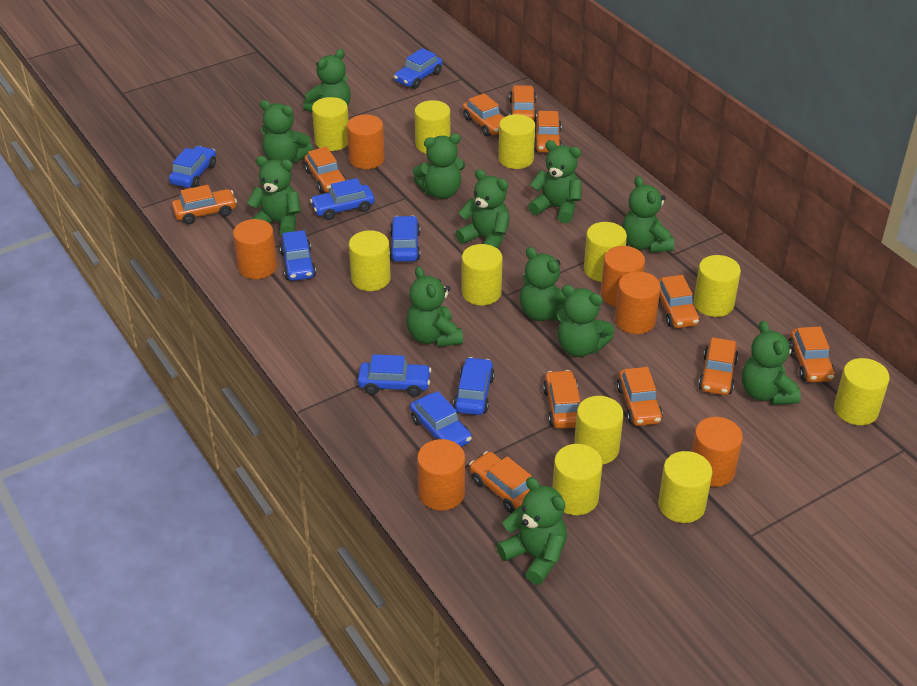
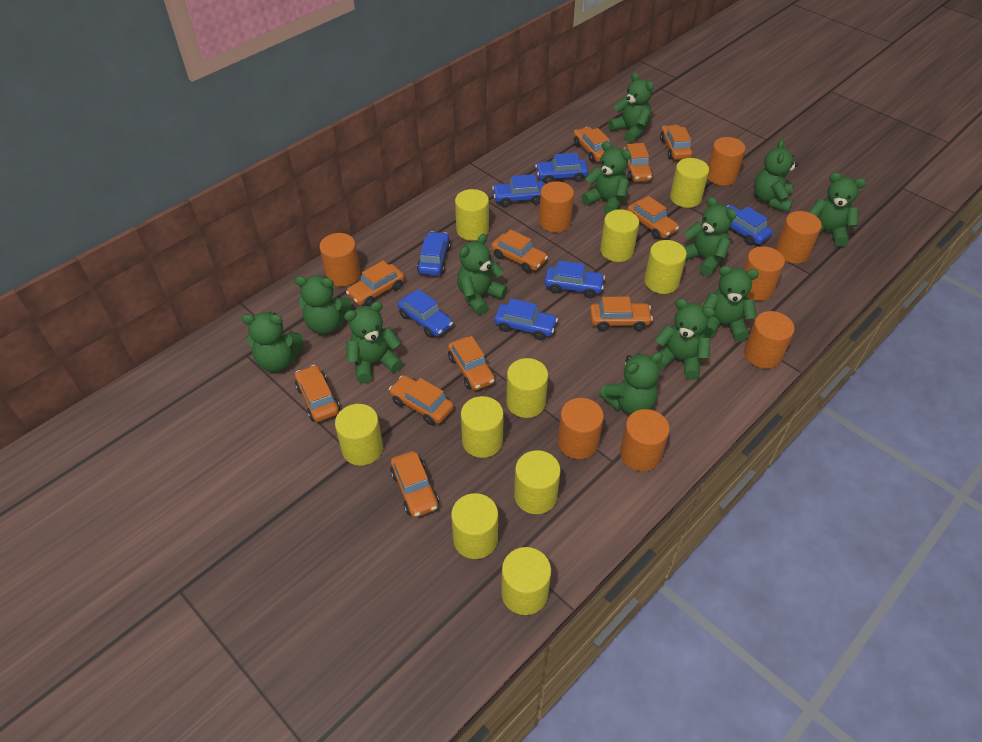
blue car: [169,146,216,188] [280,230,316,281] [310,178,375,220] [358,354,431,397] [390,216,420,262] [394,48,442,89] [410,391,472,447] [453,357,495,415] = 8 -> [397,289,453,338] [417,231,451,276] [492,174,544,207] [494,298,558,340] [535,153,588,184] [545,261,605,298] [727,205,772,245] = 7
orange cylinder: [233,219,277,279] [347,114,385,169] [417,439,465,510] [601,246,645,307] [615,271,661,334] [692,417,743,487] = 6 -> [319,233,360,287] [539,181,574,233] [558,398,604,459] [620,409,670,471] [708,137,746,186] [743,246,785,301] [744,311,795,369] [775,211,822,264] = 8
yellow cylinder: [312,97,349,151] [349,230,391,291] [414,100,450,154] [462,244,503,305] [498,114,535,169] [552,444,603,515] [574,396,624,464] [584,222,627,282] [658,451,712,523] [694,255,741,317] [834,358,890,425] = 11 -> [335,404,383,466] [451,493,498,559] [455,189,489,241] [461,396,504,458] [501,547,551,615] [506,358,548,418] [514,450,561,514] [600,209,639,262] [644,240,687,294] [670,158,709,208] = 10

